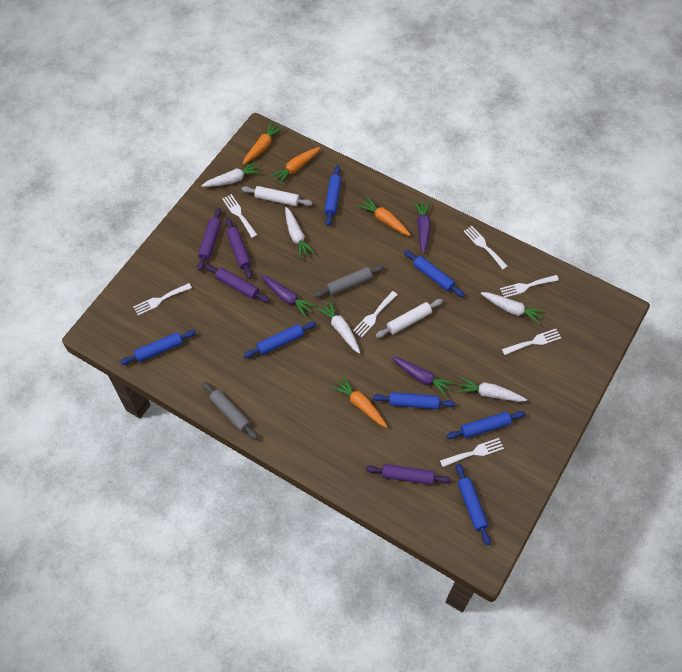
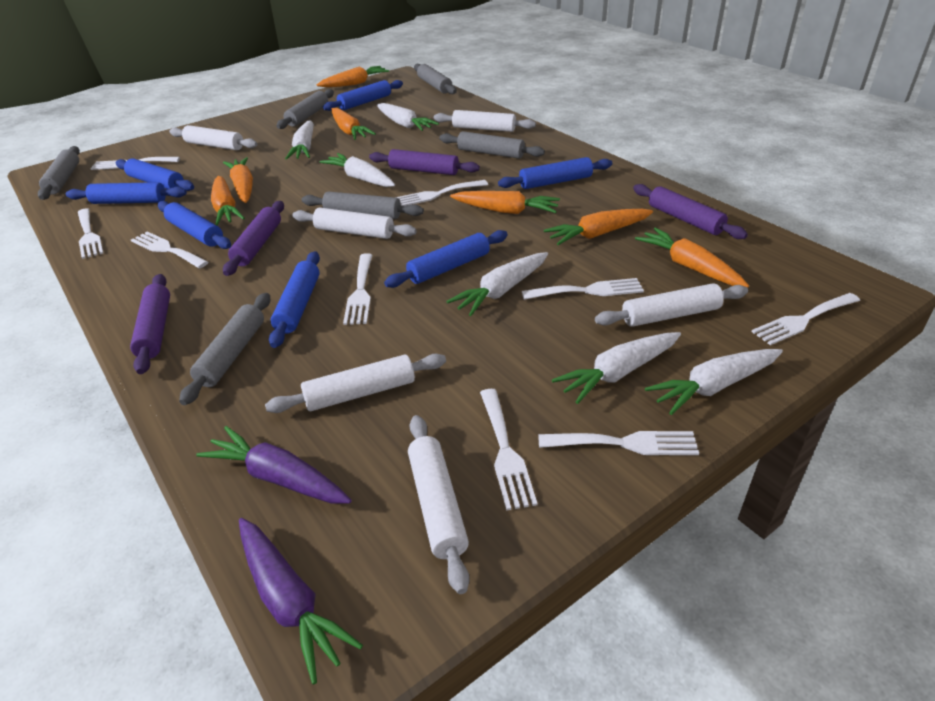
grey rolling pin: [202,382,258,440] [314,265,384,298] = 2 -> [38,146,80,200] [179,293,270,405] [277,89,334,129] [302,191,424,219] [414,64,457,94] [439,131,545,159] = 6
orange carrot: [243,121,284,165] [270,147,320,185] [331,376,387,428] [357,196,411,236] = 4 -> [211,176,245,225] [223,157,253,203] [317,66,389,87] [332,107,376,140] [450,191,560,214] [544,209,653,245] [635,227,749,288] = 7
purple carrot: [261,275,316,318] [391,357,455,397] [414,201,431,254] = 3 -> [196,426,351,503] [239,518,363,684] = 2
white carrot: [201,161,262,187] [285,207,315,259] [316,299,360,354] [457,377,527,402] [481,292,546,325] = 5 -> [285,120,314,160] [319,153,395,187] [377,103,439,131] [446,252,548,316] [552,332,681,404] [645,349,783,415] = 6
white fork: [133,283,192,316] [222,194,257,238] [353,291,398,337] [440,438,504,467] [463,226,508,269] [500,275,559,298] [502,329,561,355] = 7 -> [78,208,103,259] [90,157,180,170] [131,232,208,268] [343,253,373,325] [395,180,488,206] [480,389,538,511] [522,278,644,300] [538,431,699,455] [751,293,860,345] = 9
white rolling pin: [241,186,313,206] [376,299,443,338] = 2 -> [170,125,257,150] [265,354,446,413] [292,208,417,239] [408,415,469,594] [434,110,536,132] [595,283,748,327] = 6

